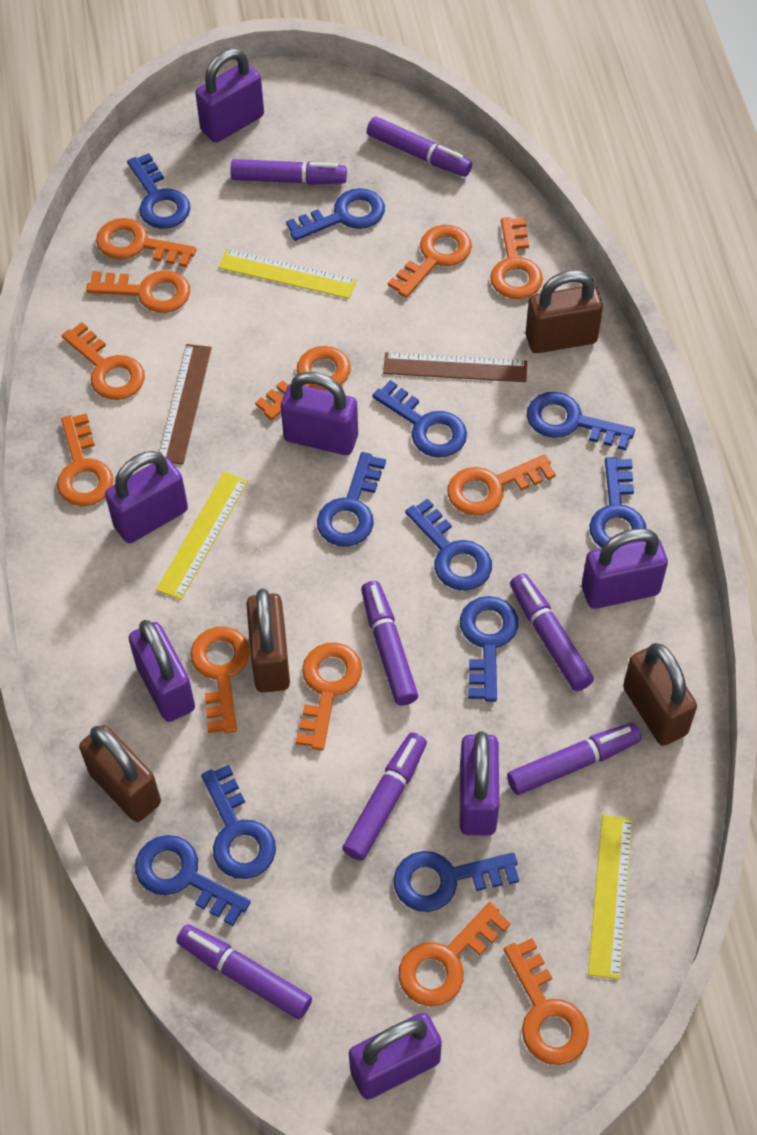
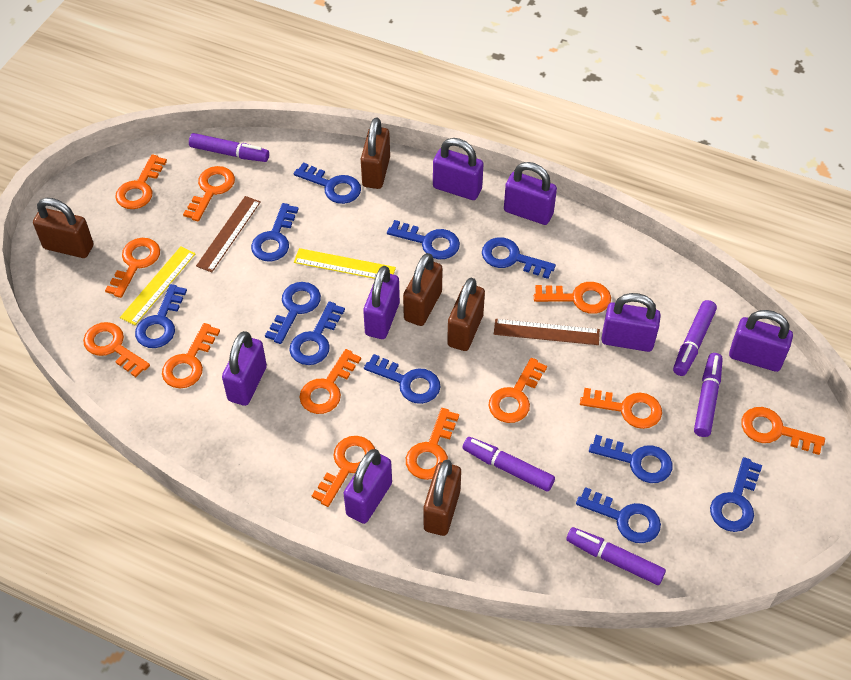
brown padlock: [79,725,161,822] [246,589,290,693] [526,270,603,353] [623,643,697,746] = 4 -> [33,198,94,258] [361,117,390,189] [403,253,443,326] [424,460,461,536] [447,278,485,351] = 5
purple marker: [176,924,312,1019] [231,159,347,185] [342,732,427,861] [361,581,418,706] [367,117,472,177] [507,723,641,795] [510,574,594,691] = 7 -> [189,133,269,162] [463,437,555,492] [566,527,666,585] [673,300,717,376] [694,353,723,437] = 5
yellow ruler: [156,472,248,600] [218,249,357,299] [588,815,632,979] = 3 -> [120,246,196,325] [294,248,396,279] = 2

